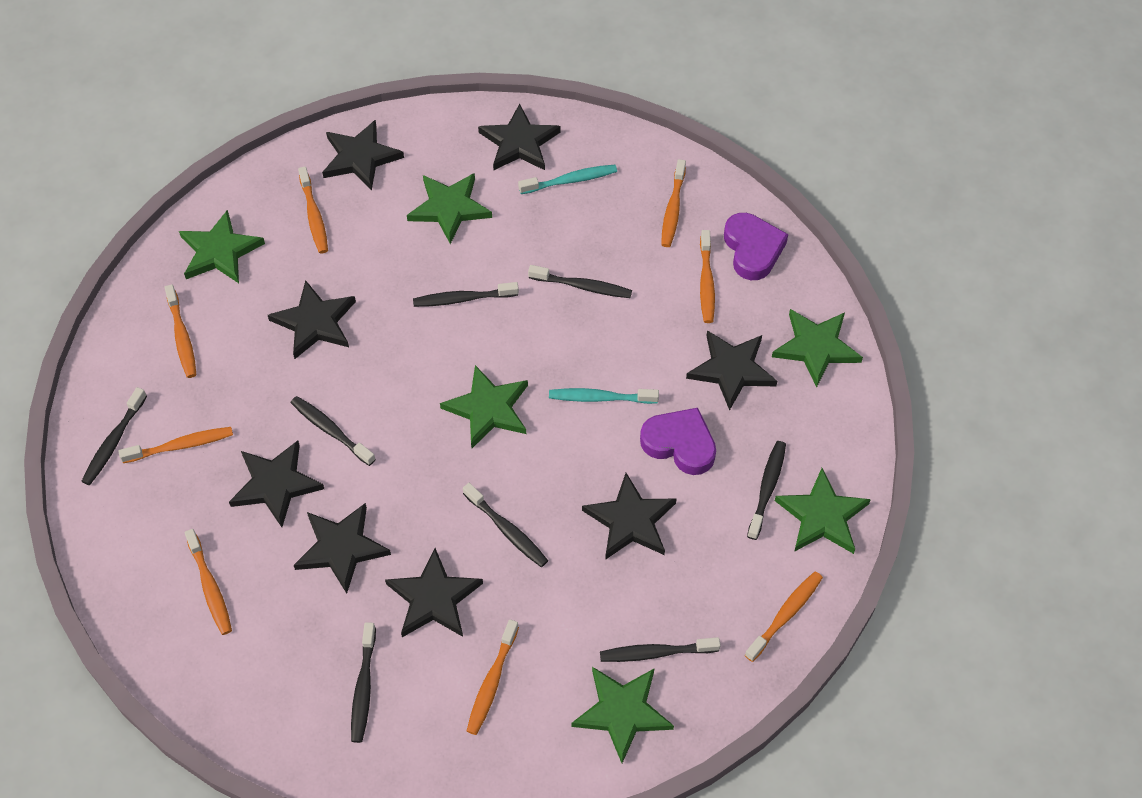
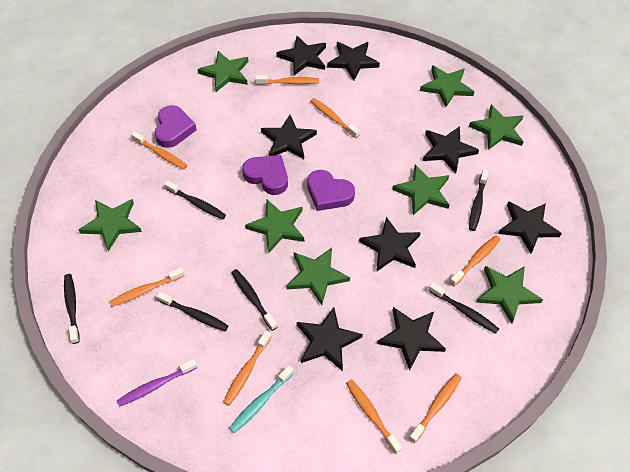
black toothbrush: [81,387,147,485] [291,396,376,466] [351,622,376,743] [413,282,519,307] [463,483,548,567] [528,265,632,298] [600,637,720,662] [747,441,786,540] = 8 -> [64,274,80,344] [156,292,228,331] [164,181,226,220] [231,269,277,331] [428,282,499,334] [469,169,488,231] = 6
green star: [179,210,265,283] [407,173,492,244] [440,365,528,448] [571,667,674,763] [772,309,863,388] [775,468,871,554] = 6 -> [79,199,142,252] [197,51,249,92] [245,200,304,254] [286,248,350,305] [392,165,449,215] [420,65,474,107] [469,105,523,150] [476,266,543,324] = 8
purple heart: [640,408,716,475] [724,213,788,280] = 2 -> [155,105,197,148] [242,155,288,195] [307,170,355,211] = 3
purple toothbrush: none = 0 -> [117,359,197,407] = 1
turquoise toothbrush: [518,165,617,194] [549,388,659,404] = 2 -> [230,365,294,433] = 1

